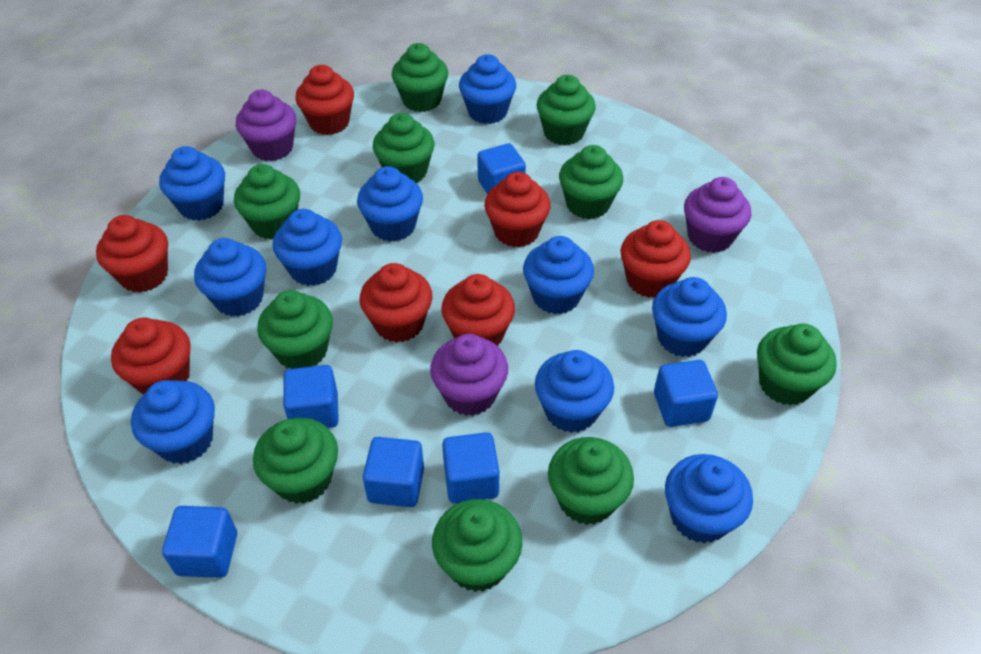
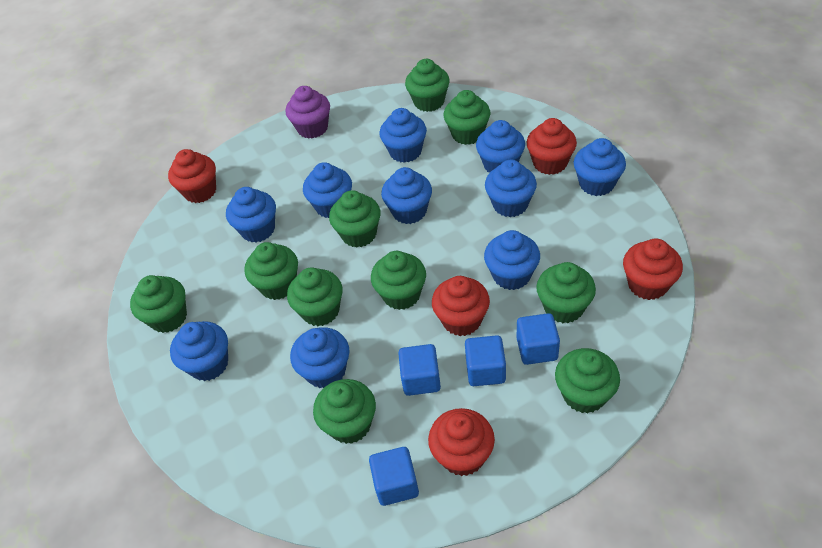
blue cube: [162,506,237,578] [283,365,339,428] [363,437,424,507] [442,432,499,504] [477,143,526,194] [654,360,718,427] = 6 -> [369,447,419,506] [398,344,441,396] [465,335,506,386] [517,313,560,365] = 4
purple cupcake: [236,90,296,161] [430,334,508,416] [684,177,751,253] = 3 -> [286,86,330,139] = 1
red cupcake: [96,215,168,293] [111,317,191,395] [295,65,354,135] [360,263,433,343] [441,274,515,346] [484,172,551,247] [621,220,691,298] = 7 -> [168,149,216,203] [428,408,495,476] [432,276,490,336] [526,118,577,175] [623,238,683,300] = 5

